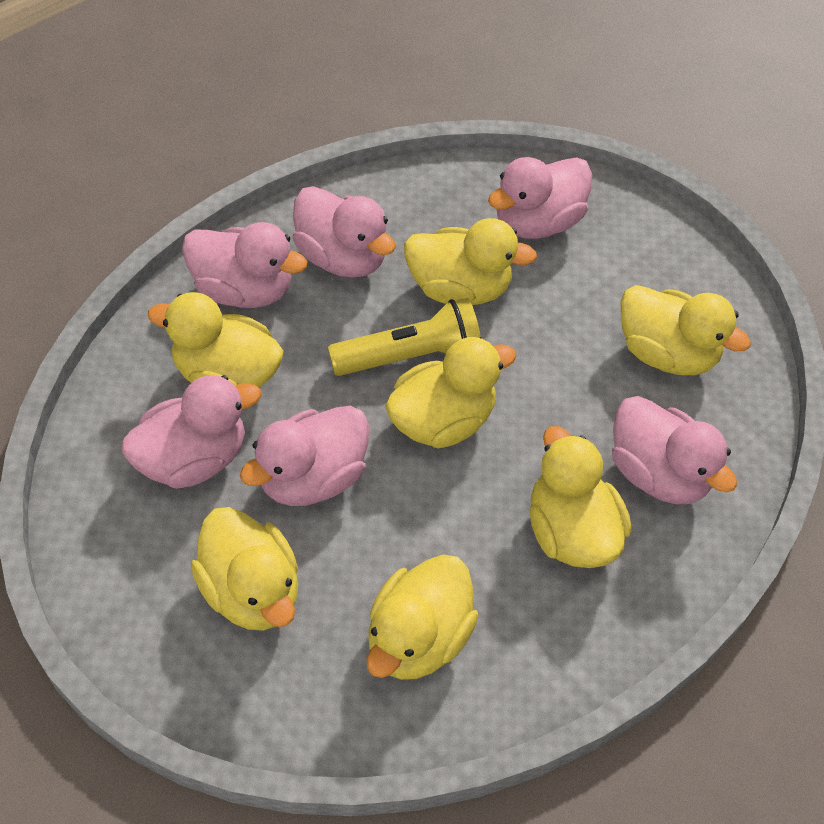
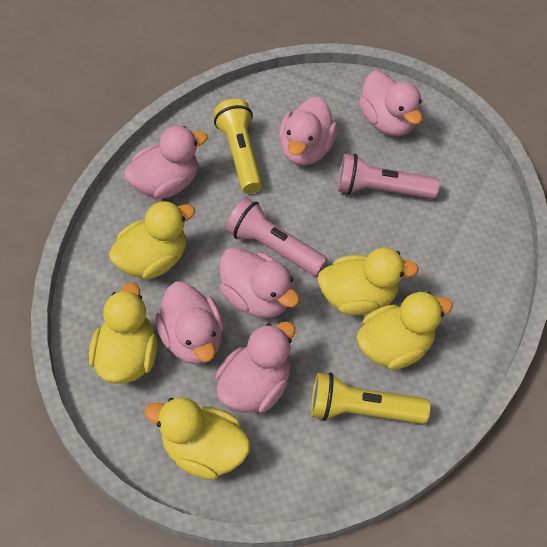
pink flashlight: none = 0 -> [226,198,328,276] [337,154,440,199] = 2
yellow duck: [147,292,284,388] [191,507,298,631] [366,554,479,680] [385,337,516,448] [404,218,537,305] [529,426,631,568] [620,285,751,375] = 7 -> [89,283,157,384] [109,201,195,279] [145,398,251,480] [317,248,419,315] [356,292,453,370] = 5
yellow flashlight: [328,298,481,376] = 1 -> [213,99,262,194] [311,372,430,424] = 2

